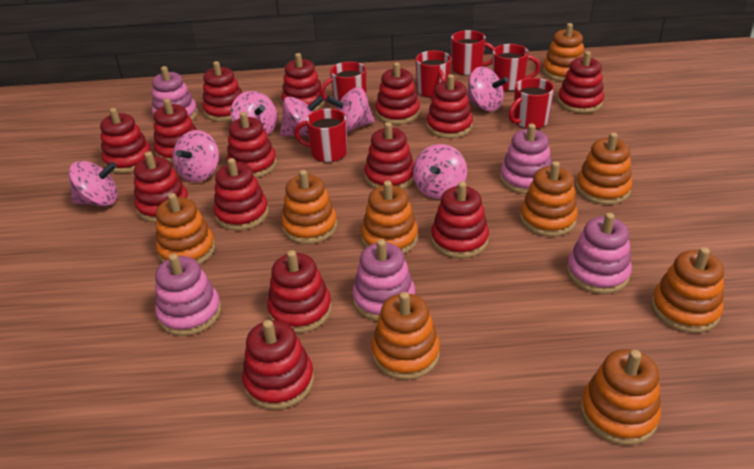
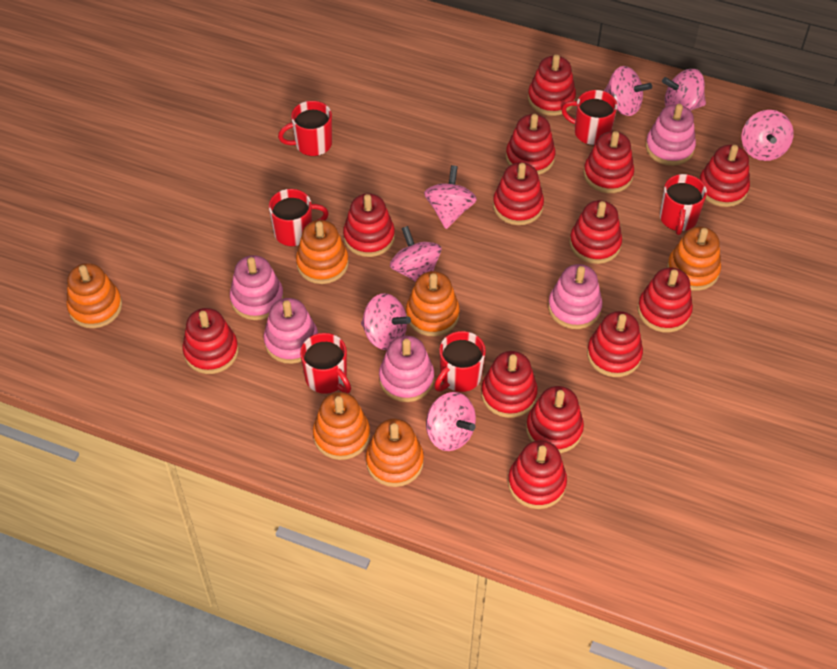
orange stacking toy: [156,193,215,264] [281,170,337,244] [361,181,418,254] [371,292,440,380] [520,161,578,236] [543,23,584,81] [576,132,632,205] [581,349,661,445] [651,247,724,333] = 9 -> [66,263,122,328] [296,220,349,284] [313,392,370,460] [366,418,424,487] [406,271,460,336] [667,227,721,291] = 6
red stacking toy: [100,108,152,173] [134,152,189,222] [154,99,197,163] [202,61,242,122] [214,158,269,230] [227,112,277,178] [242,320,314,410] [267,250,332,333] [281,53,325,111] [365,122,414,189] [375,62,420,124] [426,74,473,138] [431,181,489,258] [557,51,604,113] = 14 -> [183,308,239,374] [343,194,395,257] [481,351,538,418] [493,163,544,225] [506,114,556,175] [508,440,567,509] [526,386,584,453] [528,54,576,116] [570,200,622,264] [584,131,634,193] [587,311,643,377] [638,267,693,333] [700,145,750,207] = 13

